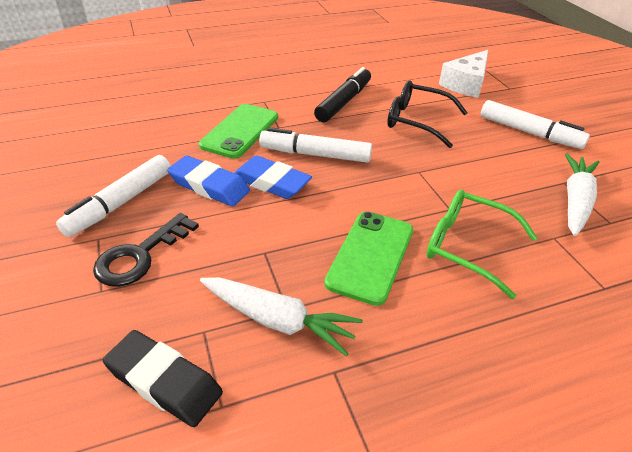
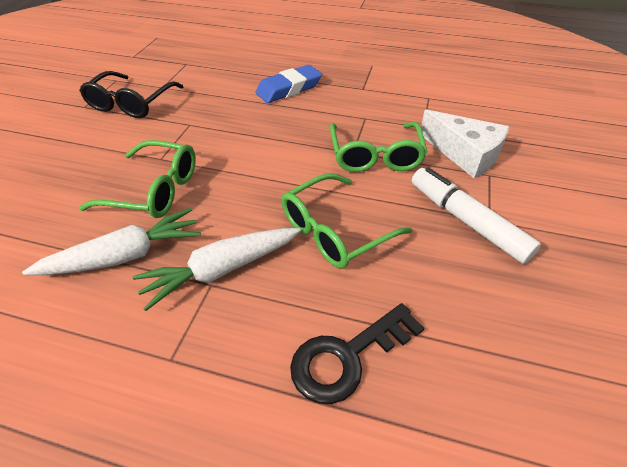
black eraser: [103,330,223,427] = 1 -> none = 0
black marker: [314,67,371,122] = 1 -> none = 0
blue eraser: [167,155,250,206] [235,155,312,199] = 2 -> [256,65,322,103] = 1
green glasses: [426,190,538,299] = 1 -> [79,140,196,218] [282,173,412,269] [330,122,427,172] = 3
green phone: [199,104,278,159] [324,211,413,306] = 2 -> none = 0
white marker: [56,155,171,237] [259,128,372,163] [481,100,590,149] = 3 -> [412,167,541,264] = 1

